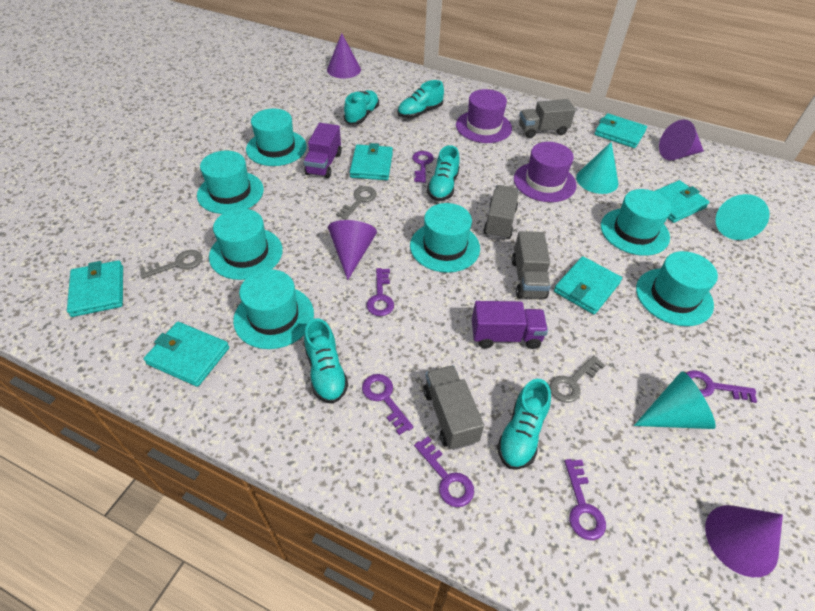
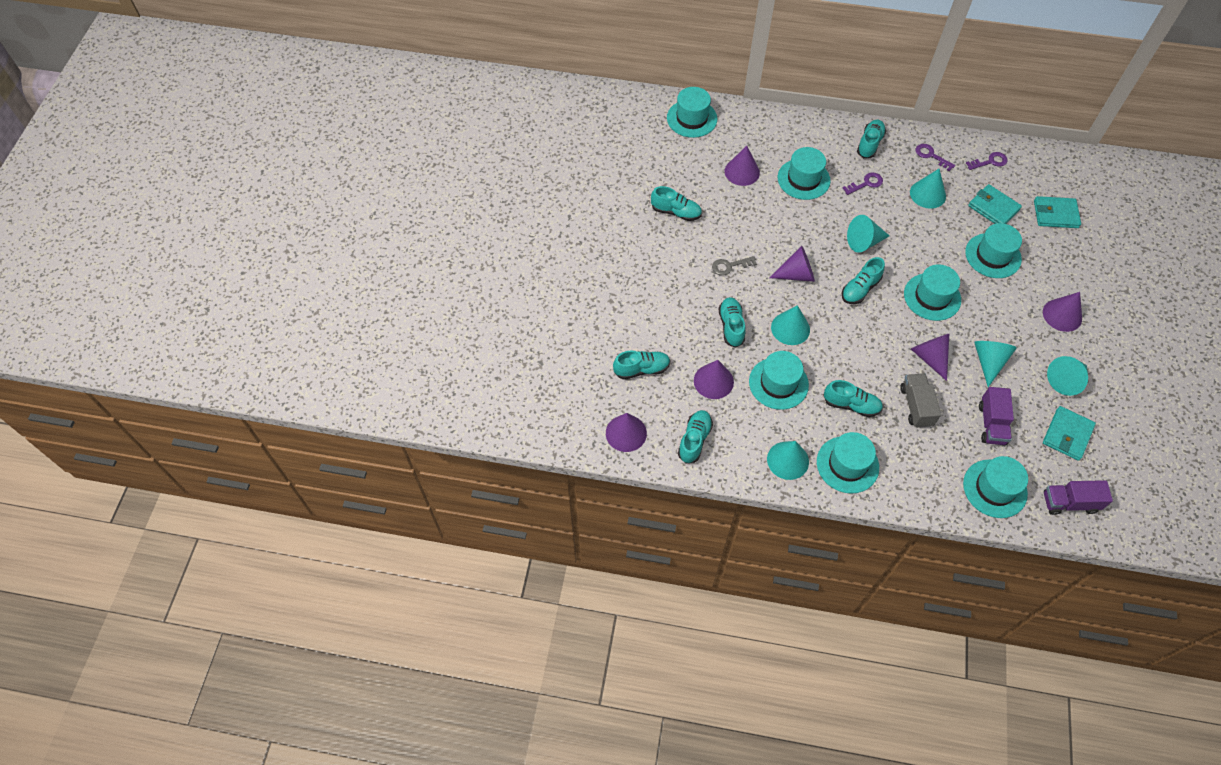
grey key: [139,250,203,279] [336,186,377,220] [549,355,605,403] = 3 -> [712,256,757,276] = 1
grey truck: [423,365,484,450] [483,185,519,240] [512,231,551,299] [519,99,576,138] = 4 -> [900,373,941,428] = 1
purple cone: [327,33,361,78] [328,220,377,280] [659,120,704,160] [705,505,783,577] = 4 -> [606,413,647,452] [694,360,734,399] [725,146,760,186] [770,246,815,282] [911,334,949,381] [1043,292,1082,332] = 6
purple hat: [456,89,512,143] [514,142,577,202] = 2 -> none = 0
purple key: [362,374,413,435] [367,268,394,316] [412,151,434,183] [414,437,474,507] [565,459,606,540] [686,370,757,403] = 6 -> [843,172,883,195] [916,144,955,171] [966,152,1008,170] = 3
turquoise cone: [576,142,619,194] [634,371,716,429] [716,194,770,240] = 3 -> [767,441,809,480] [771,305,810,345] [847,215,889,253] [910,169,946,209] [974,341,1017,387] [1047,356,1088,396] = 6
turquoise shoe: [304,318,348,404] [344,90,379,124] [397,80,444,118] [427,145,460,201] [497,379,551,470] = 5 -> [613,351,671,380] [651,186,702,221] [678,410,713,463] [719,297,746,348] [824,380,883,417] [842,257,885,304] [857,120,886,158] = 7
turquoise wallet: [67,260,123,317] [144,322,229,387] [350,143,393,180] [554,256,622,314] [594,113,647,148] [654,180,709,223] = 6 -> [968,184,1022,224] [1034,196,1081,228] [1043,406,1096,461] = 3

